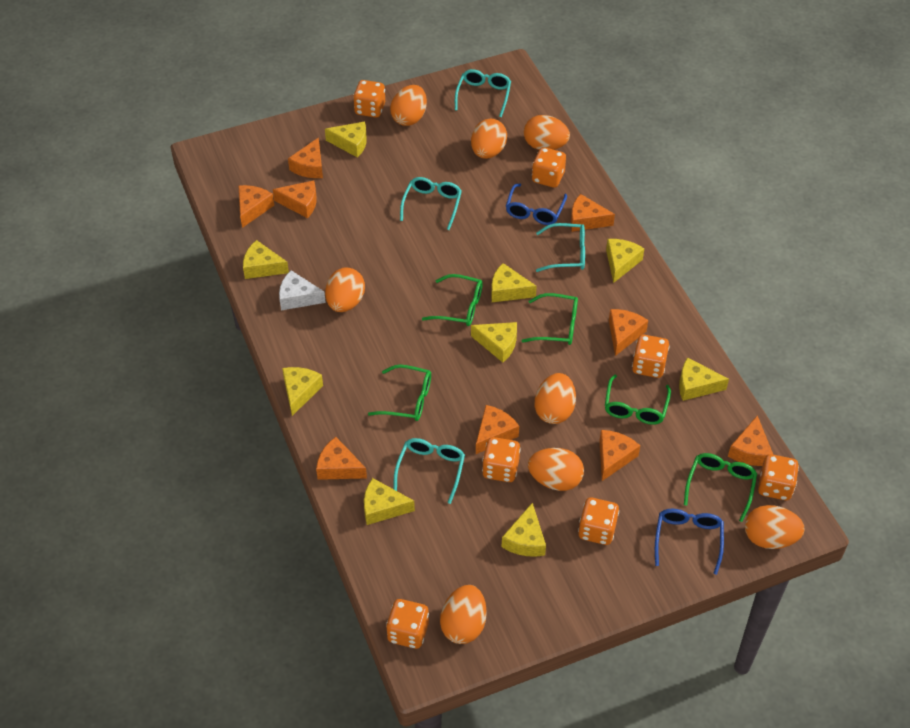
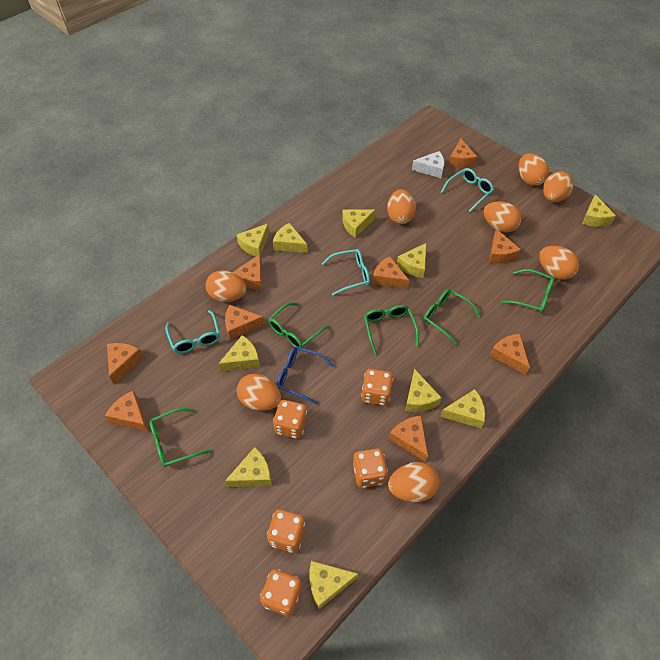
blue glasses: [506,183,567,225] [655,509,724,575] = 2 -> [276,347,334,405] = 1
orange dice: [353,80,385,118] [386,599,429,649] [482,437,521,482] [532,147,566,188] [578,497,619,545] [632,335,670,378] [758,454,799,500] = 7 -> [260,569,302,617] [267,509,306,553] [273,400,307,439] [353,448,388,488] [361,369,393,406] = 5
turquoise glasses: [393,438,465,504] [400,177,462,230] [455,69,511,117] [536,223,585,272] = 4 -> [165,310,220,353] [322,249,370,296] [441,168,494,212] = 3
yellow cheese: [243,240,289,279] [282,367,323,416] [325,122,367,158] [364,478,415,525] [471,322,517,362] [491,263,537,302] [502,502,546,557] [606,239,644,283] [679,357,729,401] = 9 -> [218,335,260,371] [225,447,272,487] [236,224,269,256] [273,223,308,253] [310,561,359,609] [342,209,376,238] [397,243,426,278] [405,369,442,412] [440,389,485,428] [582,194,616,227] = 10

